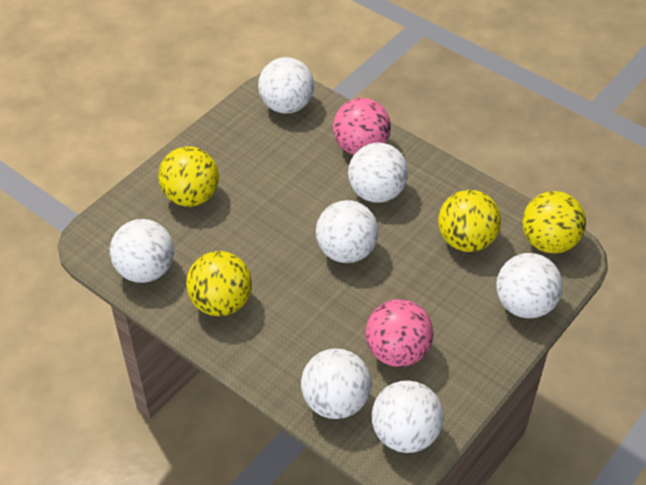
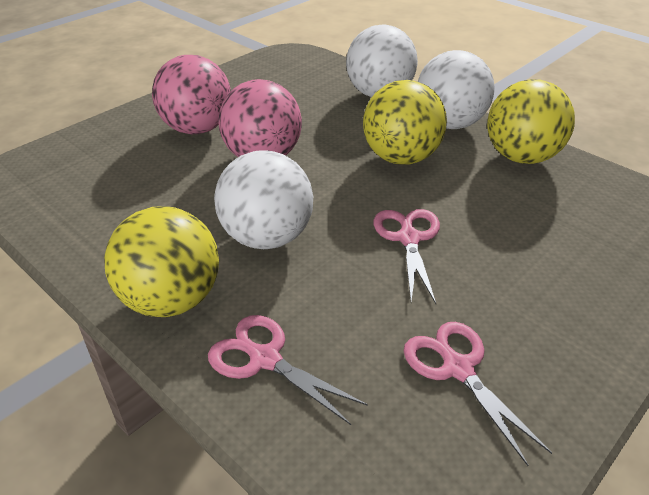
pink scissors: none = 0 -> [208,315,368,425] [374,209,440,304] [404,322,552,466] = 3
white ball: [110,219,174,283] [258,57,314,114] [301,348,371,419] [316,200,378,263] [348,143,408,203] [371,380,443,453] [496,253,563,318] = 7 -> [214,150,313,249] [346,24,418,97] [418,50,495,129] = 3
yellow ball: [158,147,219,207] [186,251,252,316] [438,190,501,252] [522,191,586,254] = 4 -> [104,206,219,317] [363,80,447,165] [487,79,575,164] = 3

